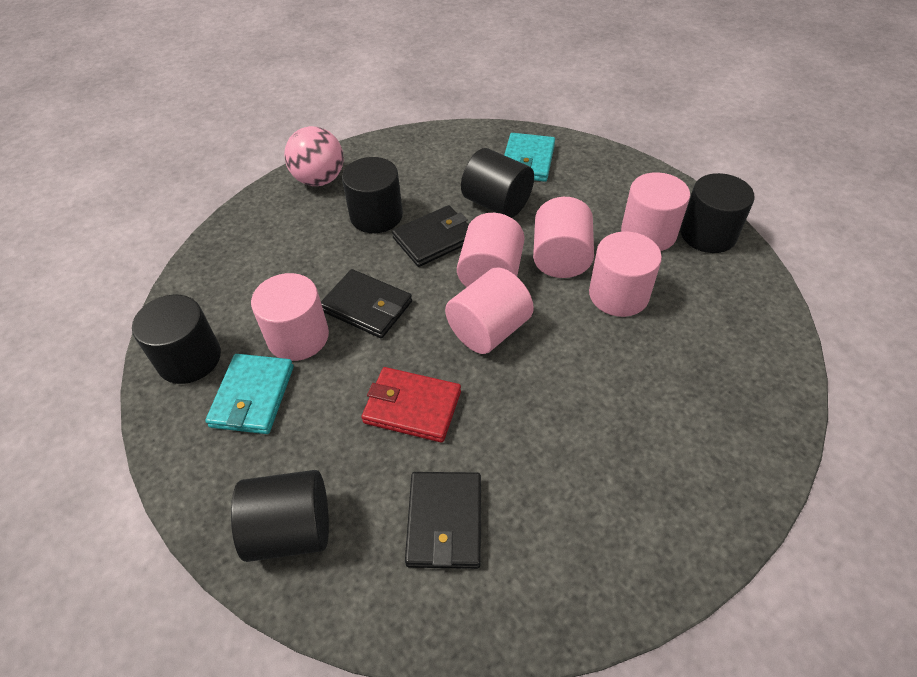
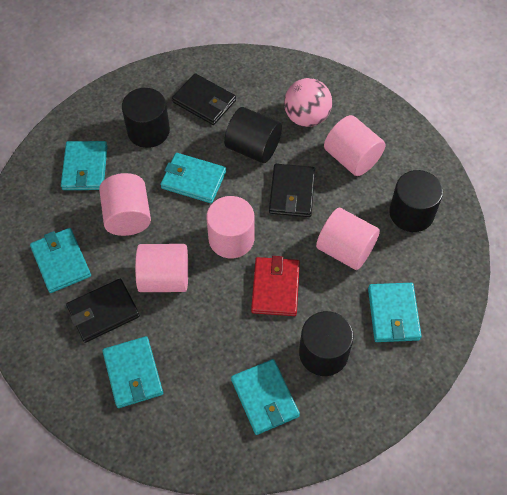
black cylinder: [132,295,221,384] [231,470,329,562] [342,157,403,233] [461,148,534,218] [680,173,755,253] = 5 -> [122,88,170,148] [224,107,282,163] [299,311,354,376] [389,170,443,232] = 4
pink cylinder: [251,273,329,361] [445,267,534,354] [457,213,525,287] [533,197,594,278] [589,231,662,317] [621,172,690,251] = 6 -> [99,173,151,236] [135,244,188,292] [207,196,254,258] [316,208,380,270] [324,115,385,176] = 5
turquoise wallet: [205,354,294,434] [504,133,555,182] = 2 -> [30,228,91,293] [61,141,108,190] [102,336,163,408] [160,153,226,203] [231,359,300,435] [368,283,422,342] = 6

